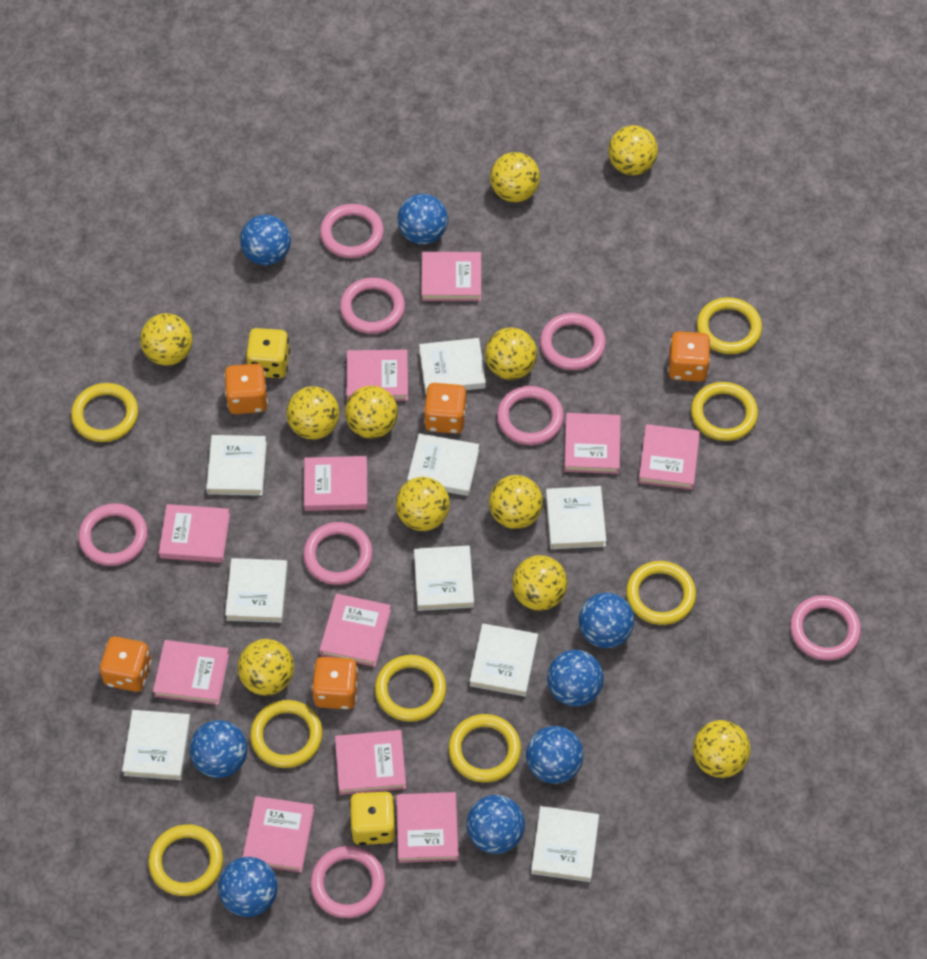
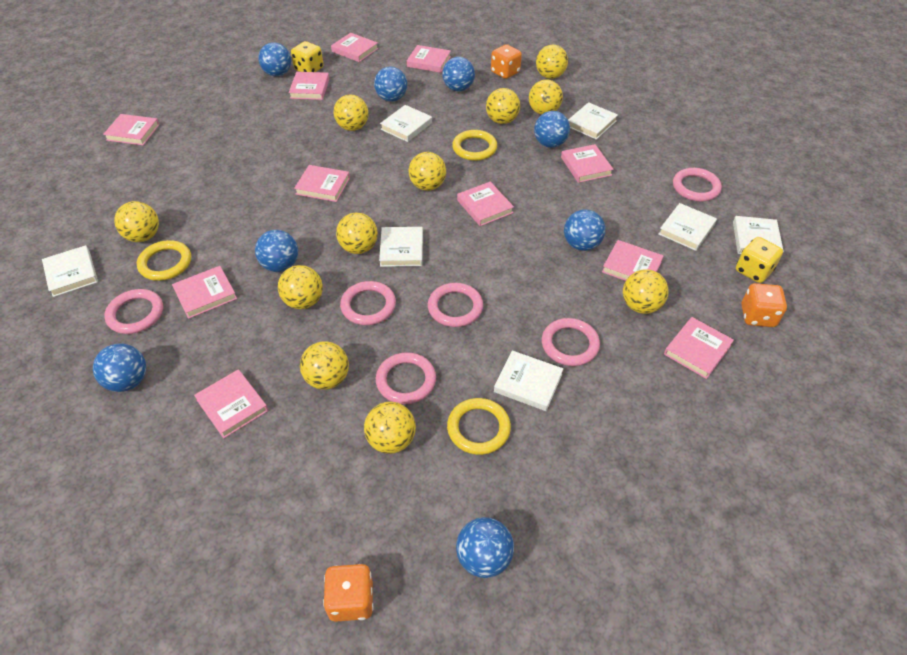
orange dice: [100,636,152,692] [224,364,268,414] [312,657,358,709] [424,383,467,434] [668,331,711,382] = 5 -> [323,564,373,622] [491,44,522,79] [742,283,787,327] = 3
pink ring: [78,503,148,566] [303,522,373,585] [310,846,385,918] [320,204,384,258] [340,277,405,334] [497,386,564,445] [540,313,606,370] [790,595,861,661] = 8 -> [104,289,163,334] [340,281,396,325] [376,352,436,404] [428,283,483,327] [542,318,600,366] [673,168,722,202] = 6
white book: [122,710,191,780] [206,435,267,496] [225,558,288,623] [407,433,479,496] [414,546,474,611] [419,338,486,394] [470,623,538,697] [531,806,599,882] [546,486,606,549] = 9 -> [42,245,98,297] [379,227,423,267] [380,105,432,142] [494,350,563,411] [568,102,618,140] [659,203,717,251] [733,216,784,254] = 7
yellow ring: [71,383,138,442] [148,824,223,896] [250,700,323,768] [375,655,446,722] [448,714,521,783] [626,561,696,625] [691,382,758,441] [697,297,762,354] = 8 -> [137,240,191,281] [447,398,511,455] [452,130,497,161] = 3

